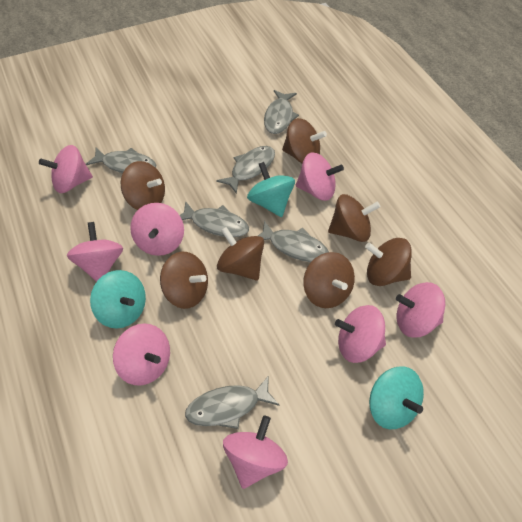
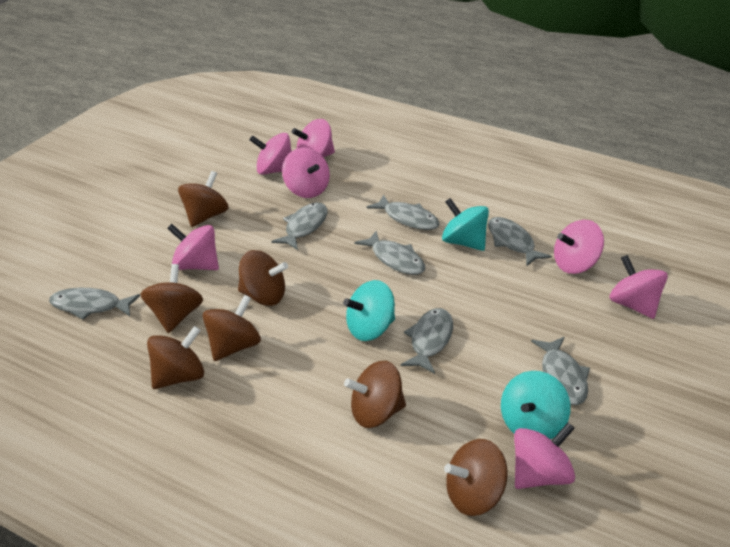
grey fish: [86,148,156,173] [180,201,249,237] [185,376,279,429] [216,146,275,194] [258,221,329,262] [264,90,299,134] = 6 -> [49,288,140,320] [271,203,327,250] [354,231,425,275] [366,194,440,230] [401,308,453,374] [488,217,552,266] [531,337,590,405] = 7
pink spinning top: [39,145,93,193] [67,222,123,282] [113,323,170,385] [130,203,184,256] [223,415,288,489] [296,153,344,201] [335,305,386,363] [396,282,445,338] = 8 -> [167,224,219,270] [249,133,292,175] [282,148,330,198] [292,119,335,157] [514,422,575,489] [554,220,604,274] [610,255,668,319] = 7

